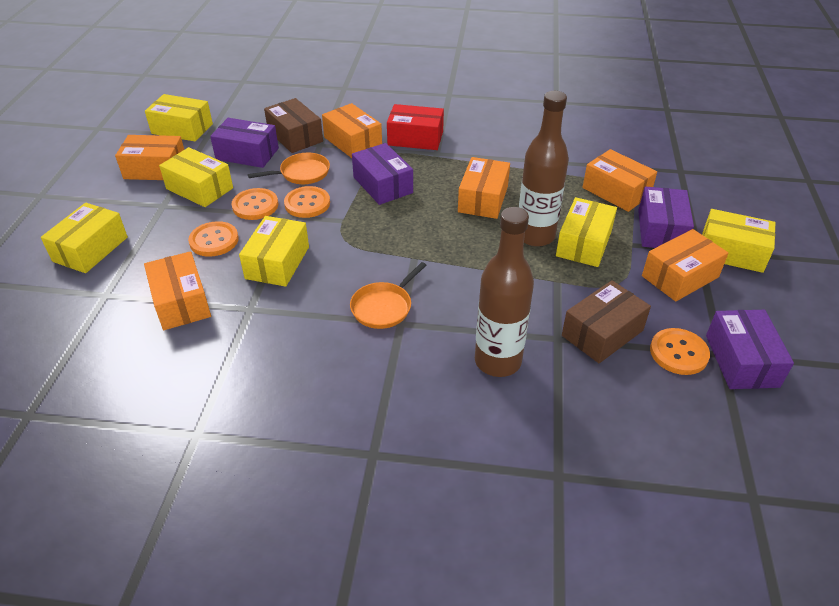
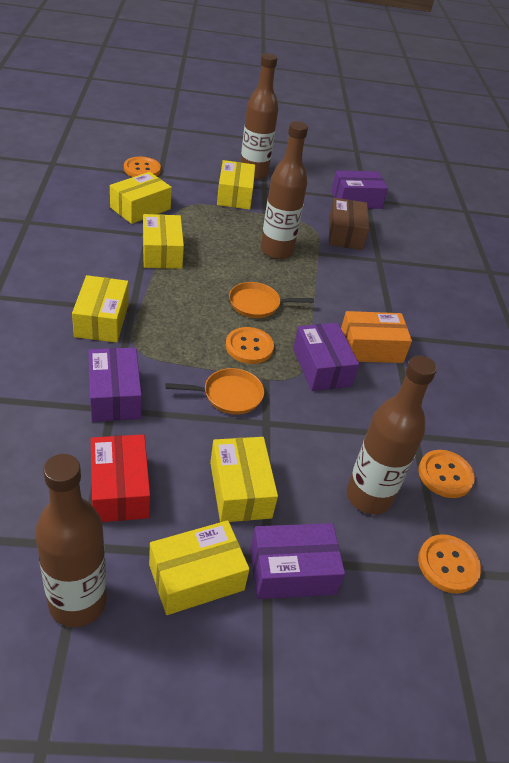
brown bottle: [475,207,534,377] [519,91,569,247] = 2 -> [35,454,107,627] [240,53,278,180] [261,121,308,259] [347,356,437,515] = 4
brown box: [264,98,323,153] [562,280,651,363] = 2 -> [329,198,369,250] = 1
orange box: [115,135,184,180] [144,251,211,330] [322,103,382,158] [458,157,510,219] [582,149,657,212] [642,229,728,302] = 6 -> [341,311,412,363] = 1

